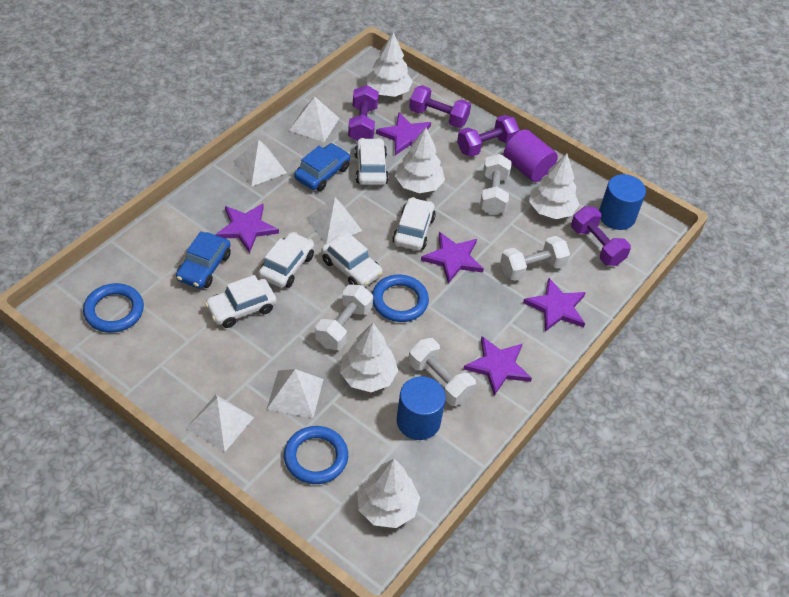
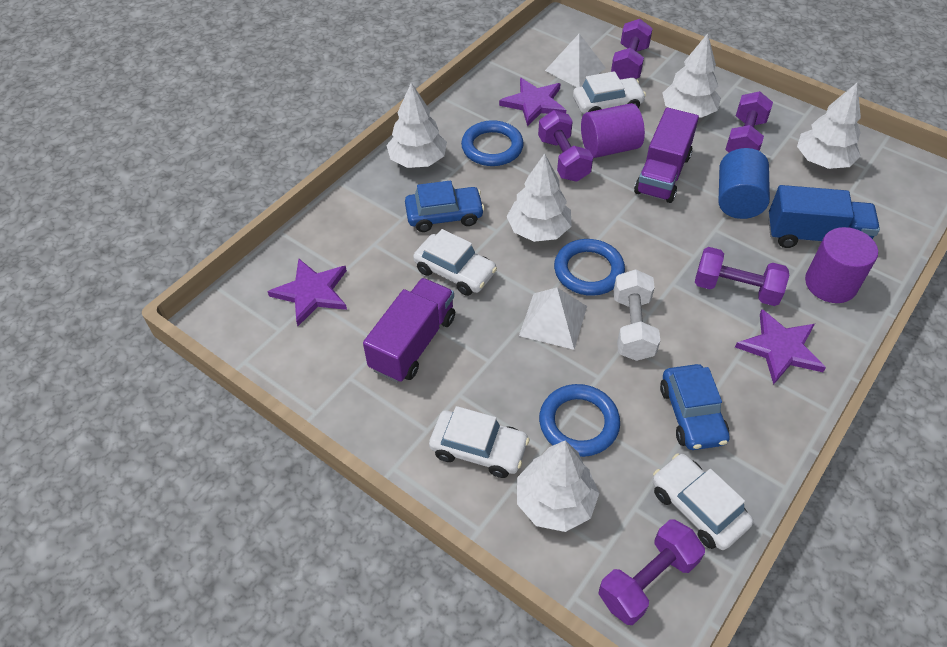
blue cylinder: [397,376,446,440] [599,174,646,230] = 2 -> [719,148,770,219] = 1
blue truck: none = 0 -> [768,185,880,248] = 1
purple cylinder: [504,129,558,182] = 1 -> [581,103,645,158] [805,227,878,303] = 2
purple dumbbell: [348,85,379,141] [409,85,471,128] [457,115,519,157] [571,206,631,266] = 4 -> [538,110,593,182] [598,519,705,625] [611,19,653,80] [695,247,789,306] [725,91,773,153] = 5
purple star: [215,204,279,253] [376,112,431,155] [421,232,484,284] [463,336,532,396] [523,278,586,332] = 5 -> [267,258,347,326] [499,78,566,126] [735,309,826,385] = 3
purple truck: none = 0 -> [363,278,455,383] [634,108,699,203] = 2
white car: [205,275,277,328] [259,232,314,288] [321,233,383,287] [354,138,389,185] [392,197,436,251] = 5 -> [413,229,497,296] [429,406,529,478] [573,71,646,114] [653,454,753,550] = 4
white dumbbell: [315,284,373,350] [408,338,476,406] [480,154,512,215] [500,236,570,281] = 4 -> [614,269,660,361] = 1
white pyramid: [186,395,254,452] [233,140,287,187] [267,369,323,418] [289,97,339,142] [306,198,362,244] = 5 -> [519,288,587,350] [545,34,606,87] = 2

